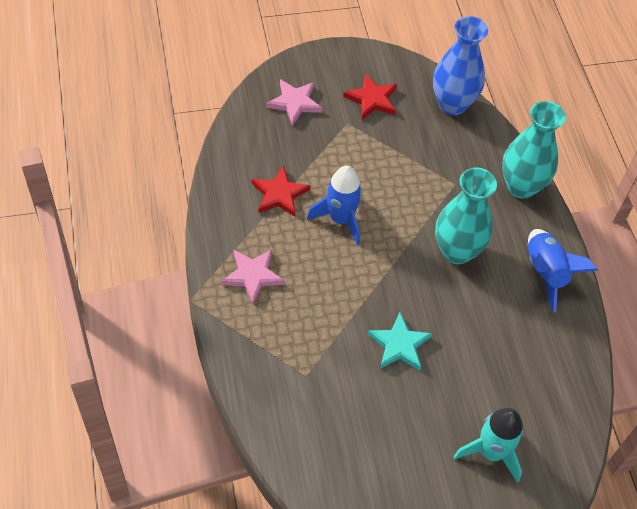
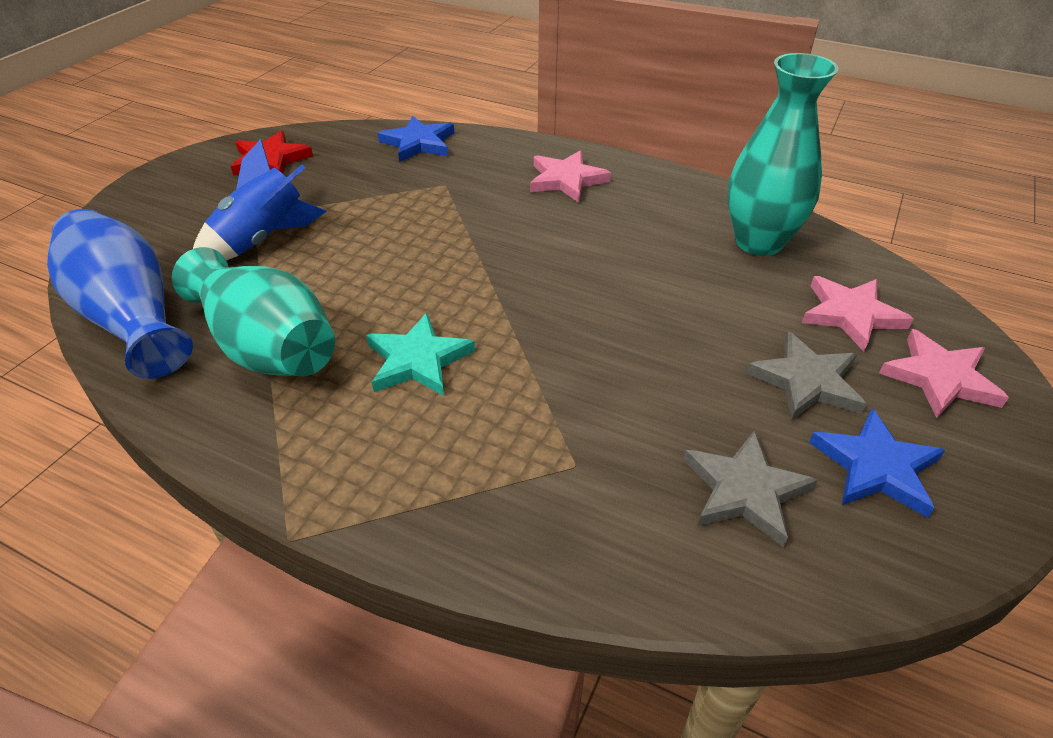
blue rocket: [307,166,362,245] [528,229,598,312] = 2 -> [193,139,327,261] = 1
blue star: none = 0 -> [378,116,454,162] [809,408,945,518] = 2
grey star: none = 0 -> [683,431,818,548] [746,332,866,421] = 2
pink star: [221,249,285,304] [266,79,322,126] = 2 -> [530,150,611,203] [802,276,914,351] [879,329,1009,418] = 3
red star: [251,166,310,217] [343,73,397,120] = 2 -> [231,131,313,176] = 1
turquoise rocket: [454,408,523,483] = 1 -> none = 0

